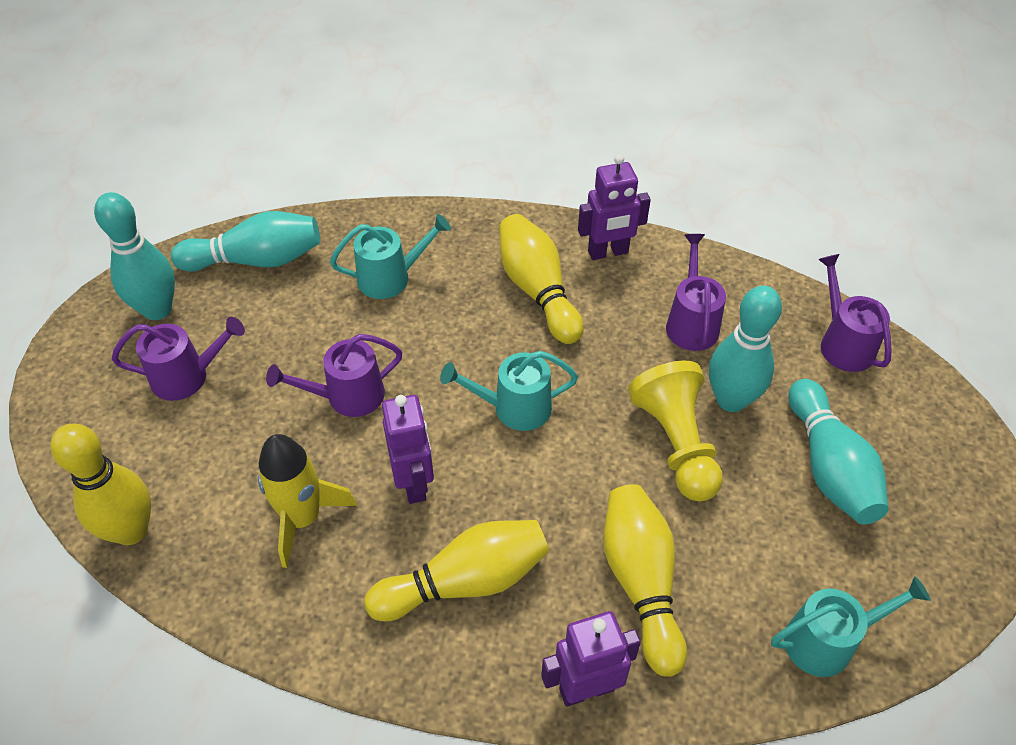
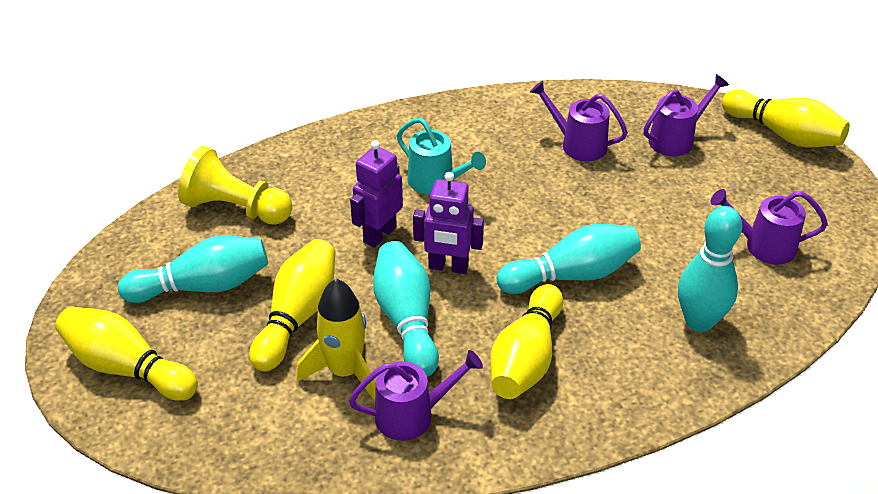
purple robot: [382,395,434,504] [541,611,641,707] [578,154,651,260] = 3 -> [350,140,403,248] [413,172,484,274] = 2
turquoise watering can: [330,214,451,299] [440,351,578,431] [771,576,931,677] = 3 -> [397,118,486,194] = 1

